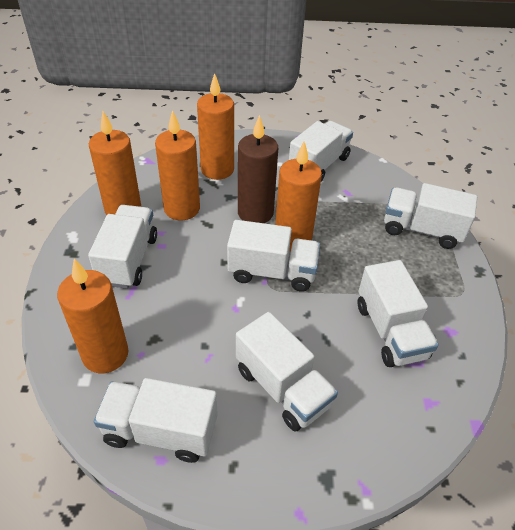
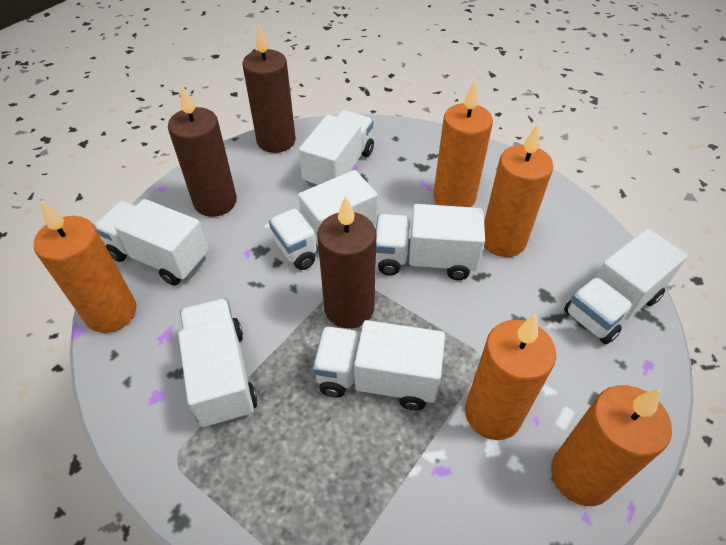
brown candle: [238,115,278,223] = 1 -> [168,85,237,217] [242,25,296,153] [317,195,376,328] = 3

